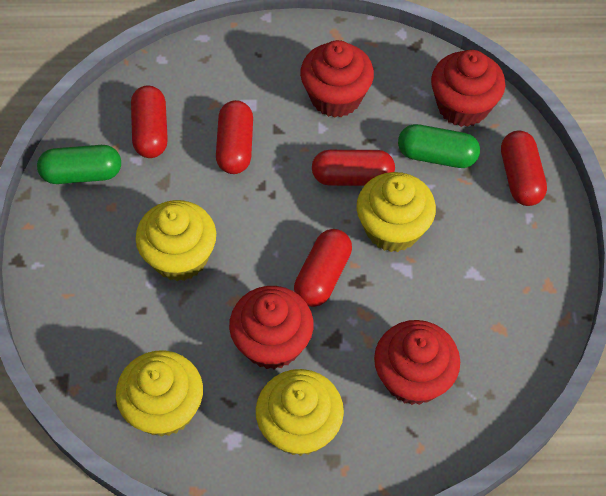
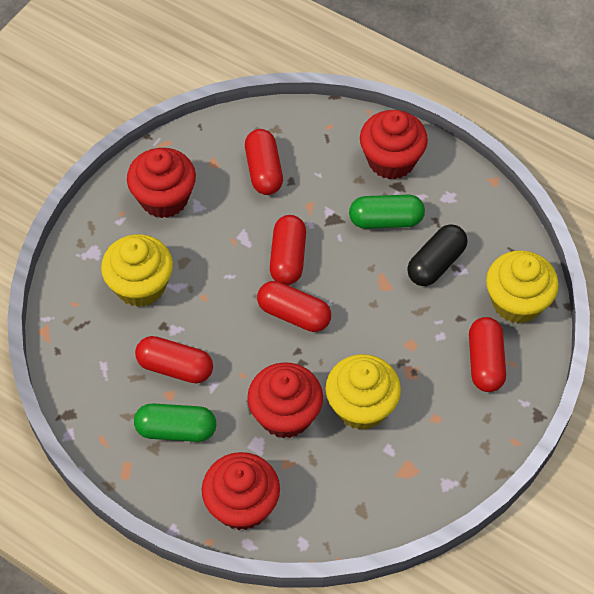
black capsule: none = 0 -> [407,225,467,286] = 1
yellow cupcake: [116,350,203,437] [136,200,216,281] [256,369,344,456] [356,172,436,252] = 4 -> [101,234,173,307] [325,354,401,430] [486,250,559,324] = 3

